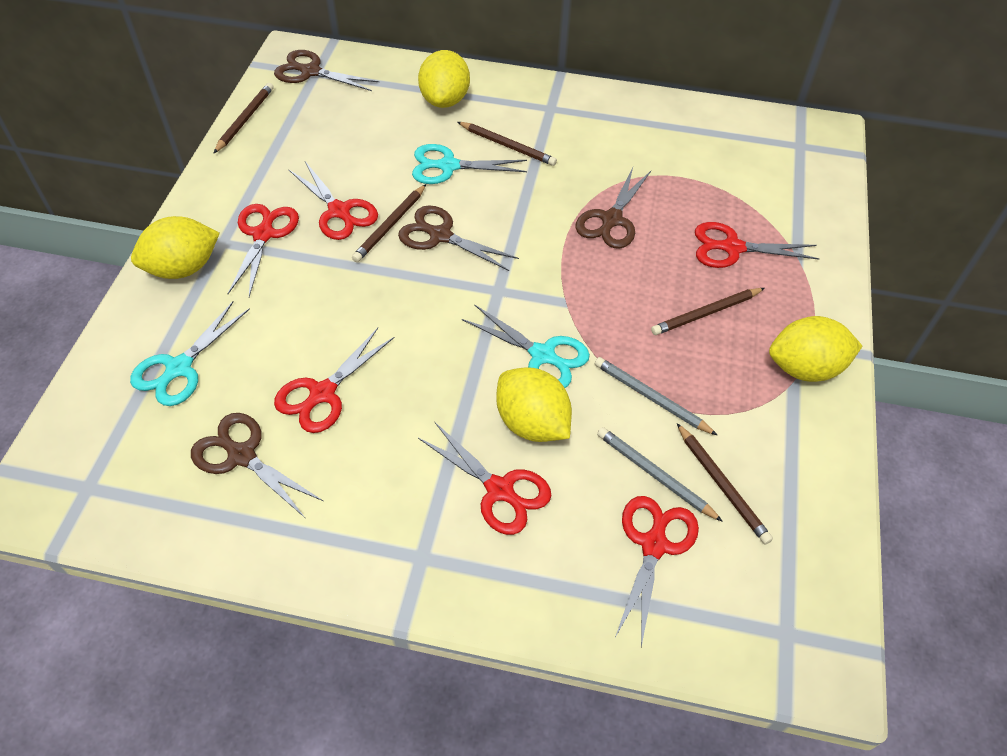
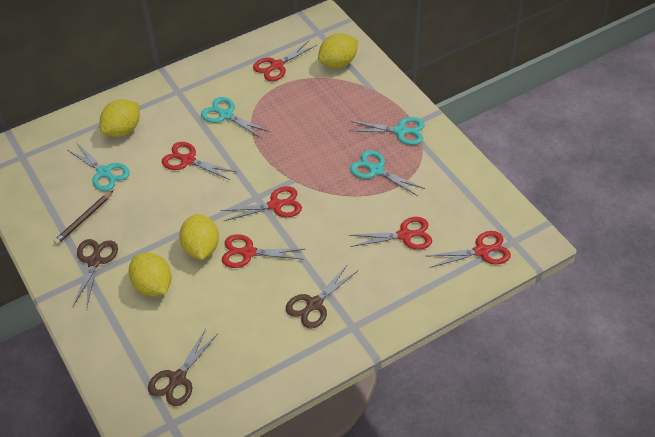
brown pencil: [214,83,274,153] [352,184,426,262] [458,122,557,166] [651,288,765,335] [677,423,773,544] = 5 -> [54,191,113,245] = 1
brown scissors: [191,413,323,519] [274,50,379,91] [398,205,519,271] [575,167,651,249] = 4 -> [73,239,118,306] [148,329,217,406] [286,264,358,329] = 3
grey pencil: [595,357,718,436] [597,427,723,522] = 2 -> none = 0
turquoise scissors: [130,301,250,406] [412,144,527,184] [462,304,590,388] = 3 -> [68,142,130,191] [201,97,268,138] [349,117,425,145] [350,150,425,196] = 4

